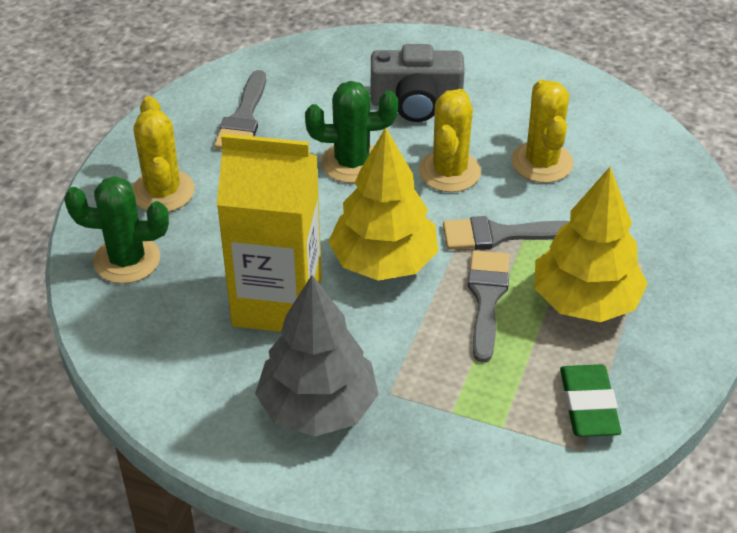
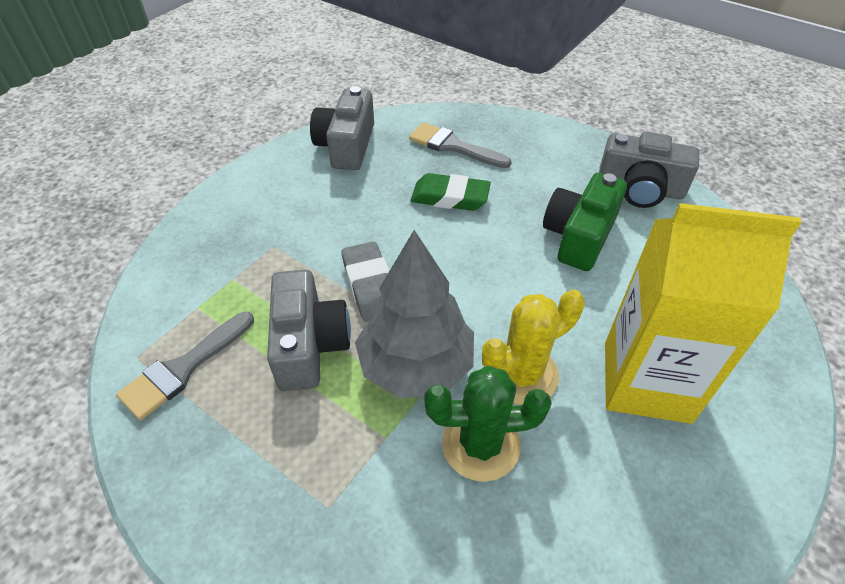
green cactus: [64,176,169,284] [305,81,398,183] = 2 -> [424,366,552,482] = 1
green camera: none = 0 -> [543,173,627,271] = 1
grey brush: [214,70,266,149] [443,216,569,250] [468,251,509,363] = 3 -> [116,312,254,420] [409,122,512,168] = 2
grey camera: [371,44,465,122] = 1 -> [267,270,351,391] [310,86,374,170] [599,131,699,208] = 3
grey eraser: none = 0 -> [342,241,389,322] = 1
yellow cactus: [132,96,195,212] [419,89,481,192] [511,80,574,183] = 3 -> [482,290,585,405] = 1
yellow tree: [328,127,438,280] [535,167,648,322] = 2 -> none = 0

